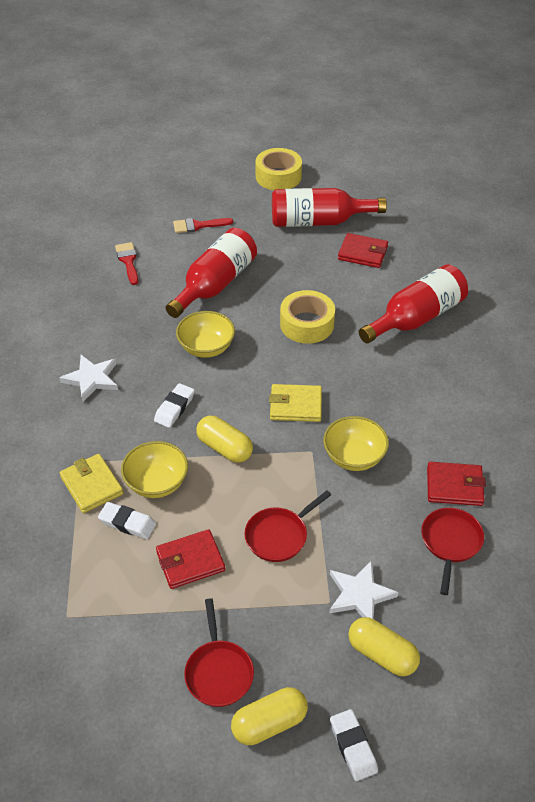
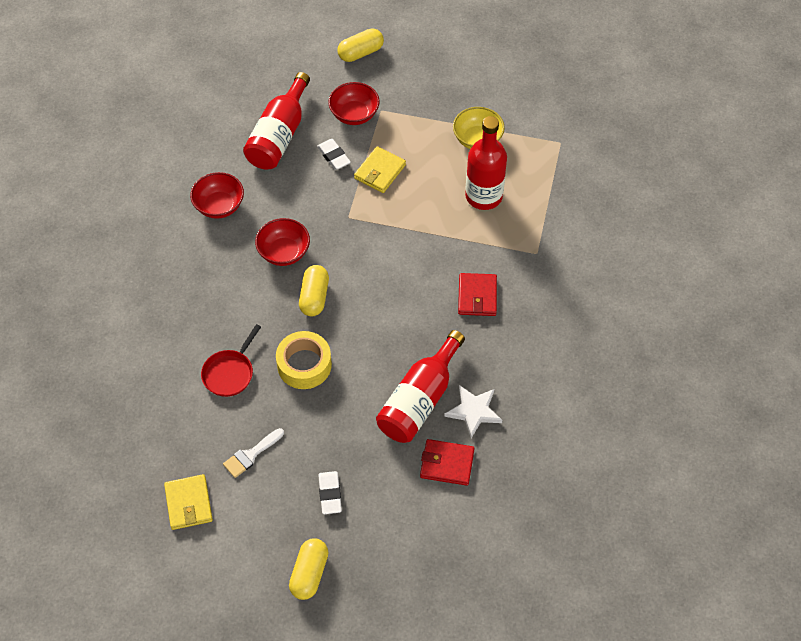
red bowl: none = 0 -> [190,172,244,219] [255,218,310,266] [328,82,380,125] = 3
red brush: [115,242,138,285] [173,218,233,233] = 2 -> none = 0
red pan: [184,598,254,707] [244,490,331,562] [421,508,484,595] = 3 -> [201,324,261,397] = 1
red wallet: [156,529,225,589] [338,233,388,268] [427,462,486,506] = 3 -> [420,439,475,486] [458,273,497,316] = 2
white brush: none = 0 -> [223,428,284,478] = 1
white eraser: [98,502,156,539] [154,383,195,428] [330,709,378,781] = 3 -> [317,139,351,170] [318,471,342,514] = 2
white star: [59,355,118,402] [329,560,399,619] = 2 -> [444,385,502,438] = 1
yellow bowl: [121,441,188,498] [176,311,235,358] [323,416,389,471] = 3 -> [453,107,505,149] = 1
yellow tape: [255,148,302,190] [280,290,335,344] = 2 -> [276,331,332,389] = 1

